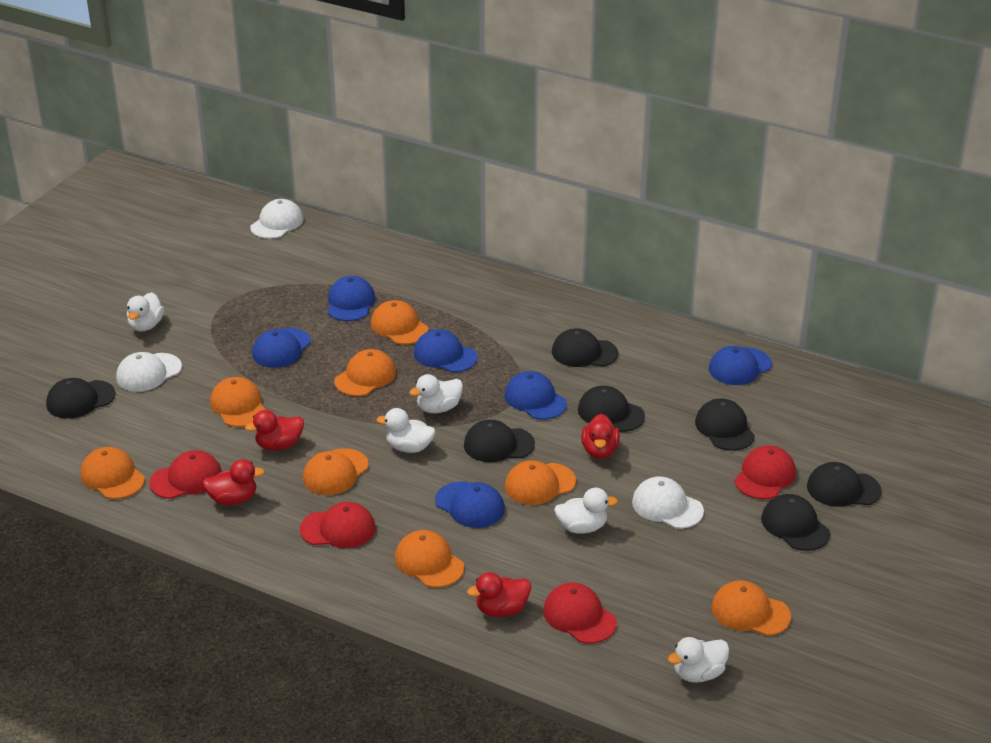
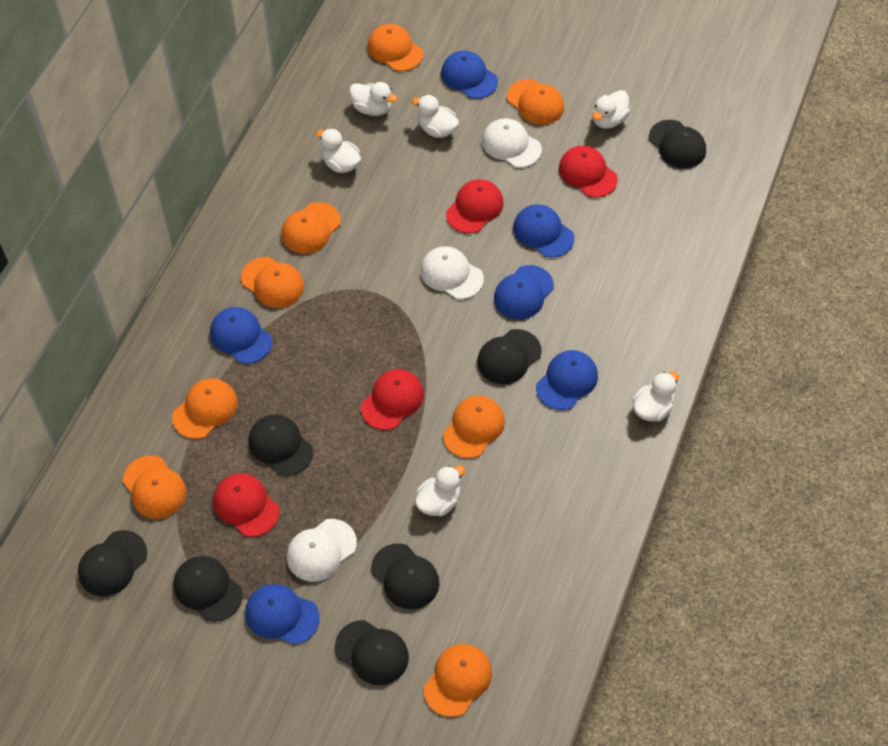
red duck: [203,459,265,505] [245,410,304,450] [467,572,531,617] [581,414,620,459] = 4 -> none = 0
white duck: [127,292,164,331] [376,408,435,453] [409,374,463,413] [554,488,618,534] [668,637,729,683] = 5 -> [316,128,361,173] [349,82,398,116] [412,95,459,138] [415,465,465,517] [593,90,630,129] [632,372,679,422] = 6

